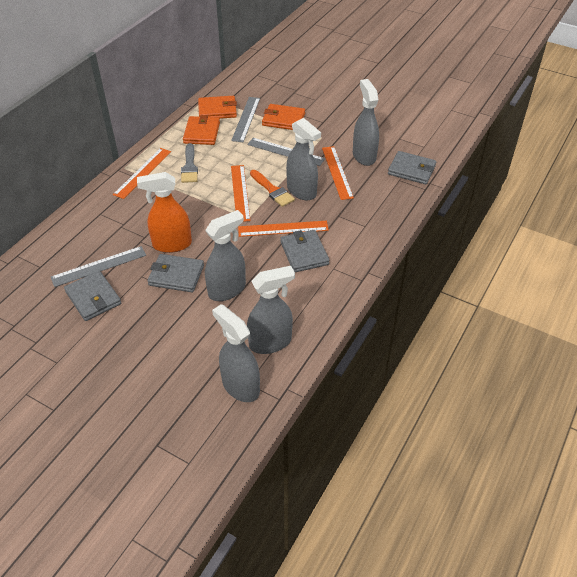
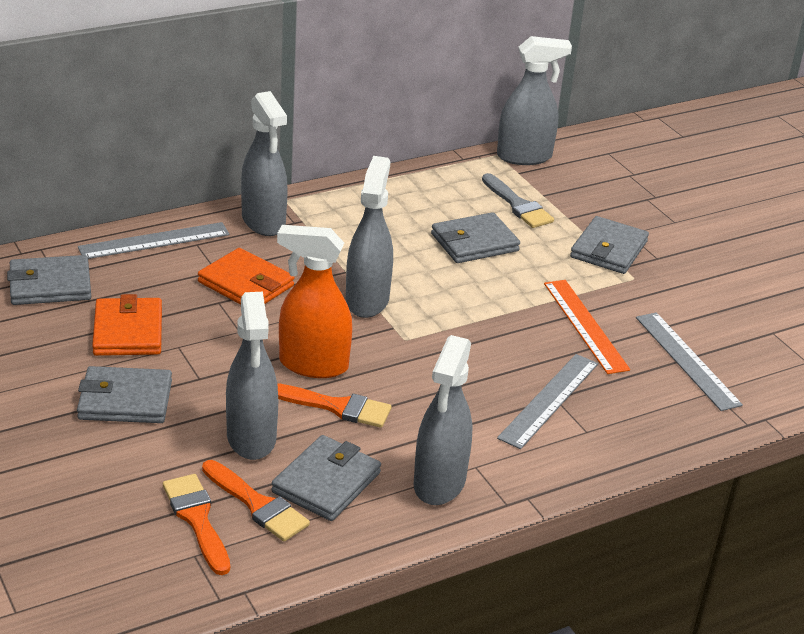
grey wallet: [64,271,121,321] [147,254,204,292] [280,230,330,272] [388,151,436,184] = 4 -> [7,255,91,305] [77,366,172,423] [271,435,381,521] [431,212,520,263] [570,216,649,274] = 5
orange brush: [250,170,295,207] = 1 -> [163,474,230,575] [202,460,310,541] [277,383,392,428] = 3
orange ruler: [113,148,171,199] [231,165,251,222] [238,221,329,237] [322,146,354,200] = 4 -> [544,280,630,374] = 1
orange wallet: [183,115,220,145] [198,96,237,119] [262,104,305,130] = 3 -> [92,294,162,356] [198,248,294,305] = 2

